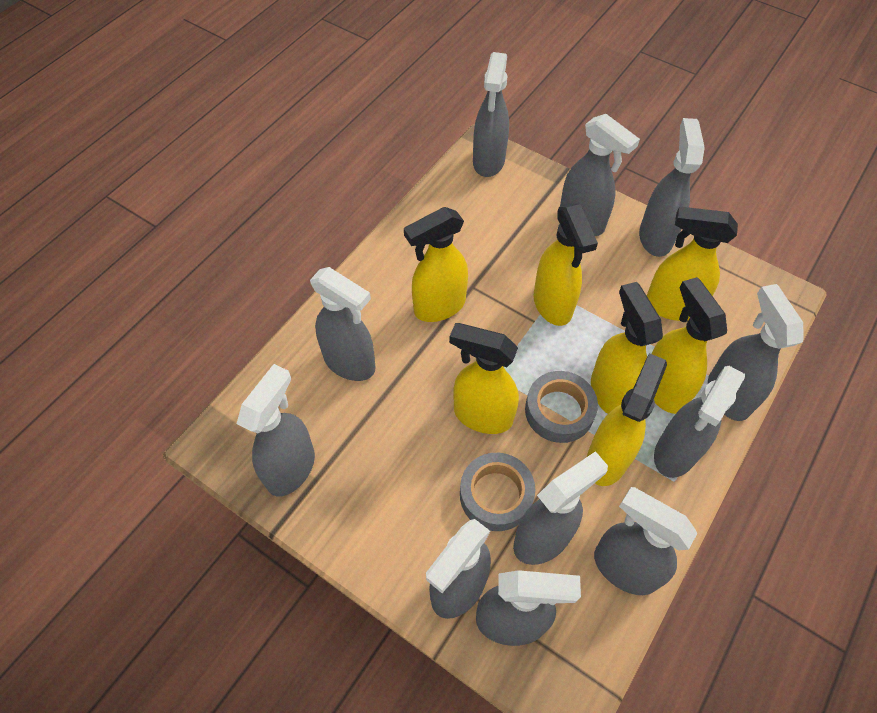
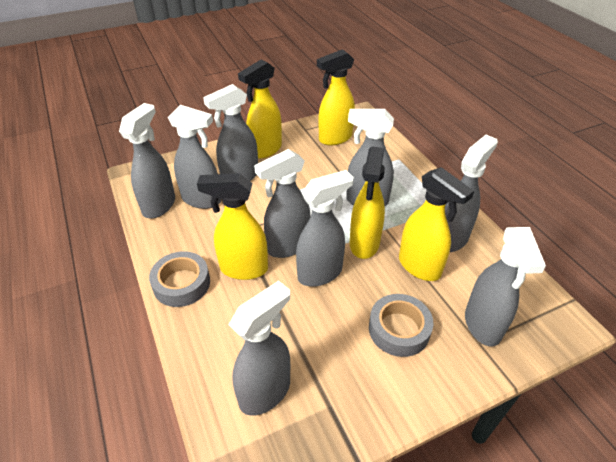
grey spray bottle: [237,364,315,496] [310,267,376,381] [426,519,491,619] [473,52,509,177] [476,570,581,646] [513,451,608,565] [560,114,640,236] [594,487,697,595] [639,118,705,257] [654,366,745,478] [708,284,804,421] = 11 -> [119,103,175,219] [168,105,221,209] [203,84,258,181] [229,281,290,416] [254,149,311,258] [296,170,354,287] [346,109,394,206] [445,135,498,252] [465,227,546,347] = 9
yellow spray bottle: [404,207,468,322] [449,323,519,434] [534,204,598,326] [587,353,667,486] [591,282,663,414] [647,207,738,321] [652,277,727,414] = 7 -> [197,173,268,280] [238,60,282,159] [317,49,355,145] [350,146,385,259] [399,167,474,281] = 5

